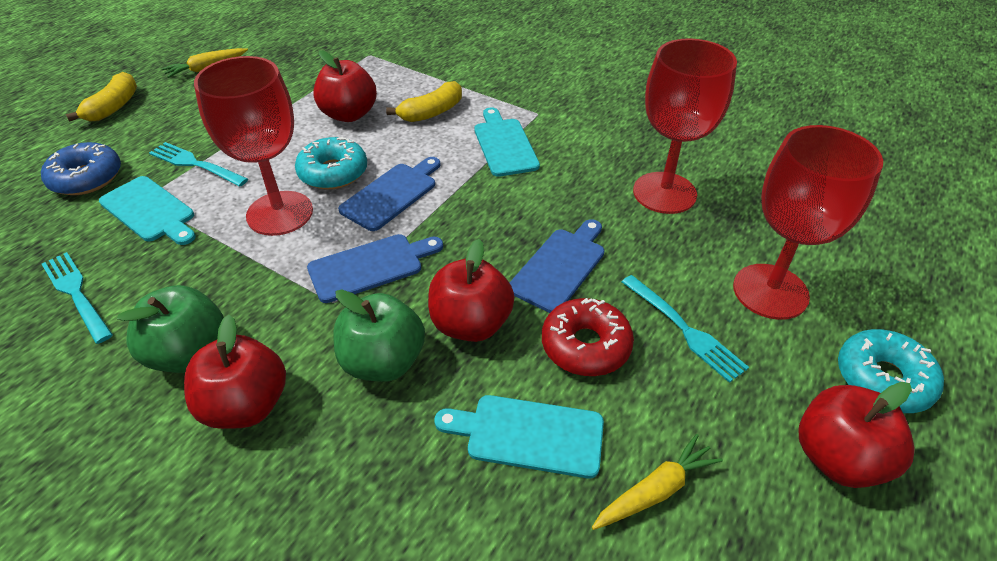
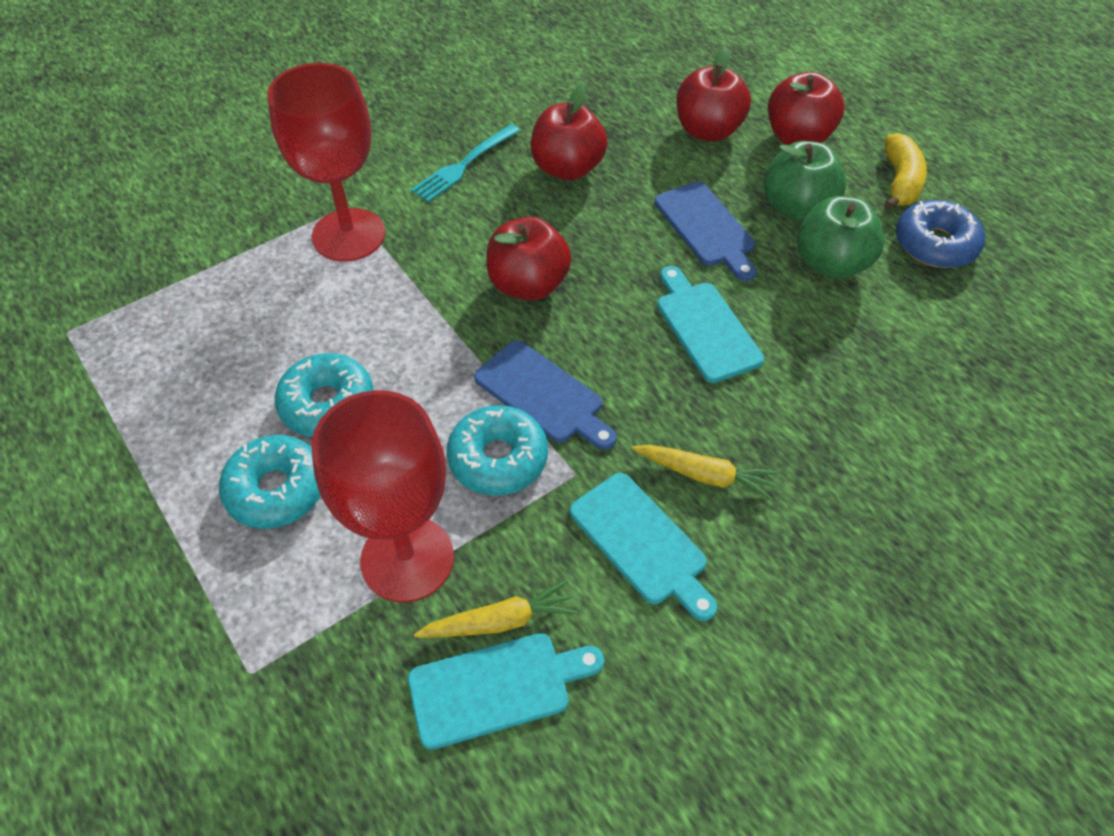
blue cutting board: [307,234,443,303] [338,157,441,231] [509,219,604,313] = 3 -> [474,340,617,450] [654,181,756,281] = 2
red donut: [542,298,634,376] = 1 -> none = 0
red goblet: [194,56,313,236] [633,38,737,214] [733,125,883,320] = 3 -> [267,63,385,261] [311,390,454,603] = 2
turquoise donut: [295,137,367,190] [838,329,944,413] = 2 -> [219,435,321,529] [275,353,374,437] [447,405,548,496] = 3
turquoise fork: [42,252,113,344] [149,142,248,187] [622,275,749,383] = 3 -> [411,124,520,202] = 1
yellow banana: [66,72,137,122] [386,81,462,122] = 2 -> [884,133,927,210] = 1

